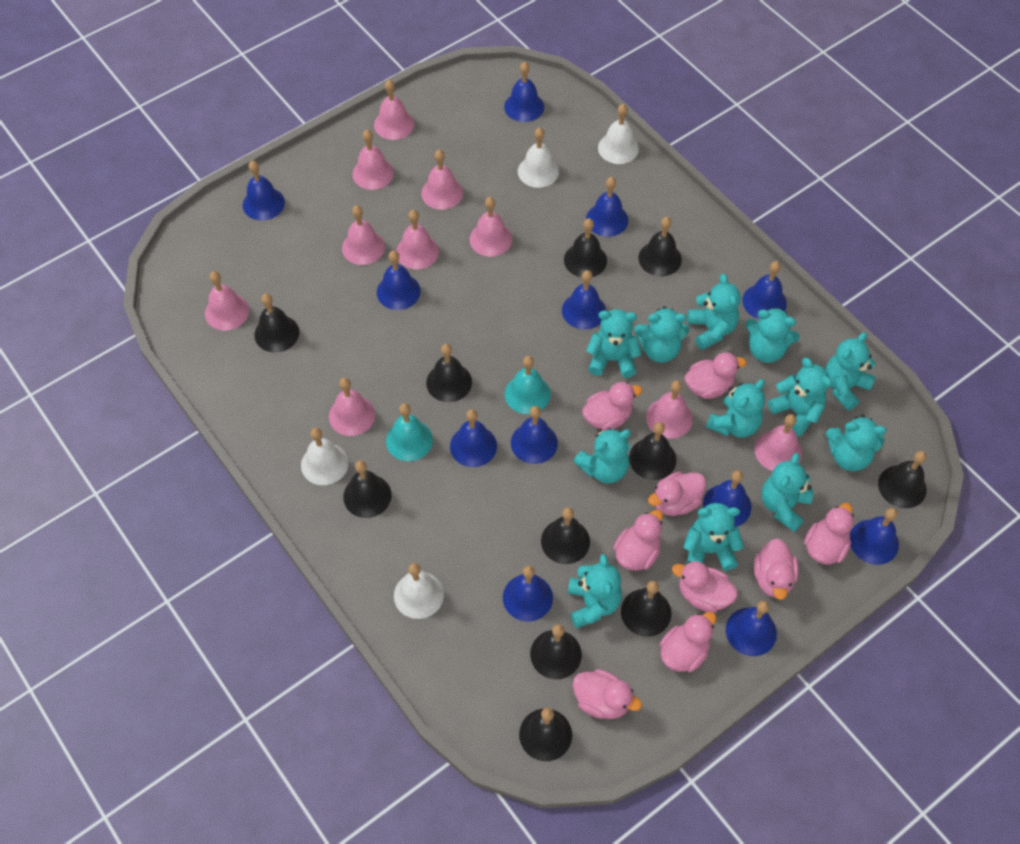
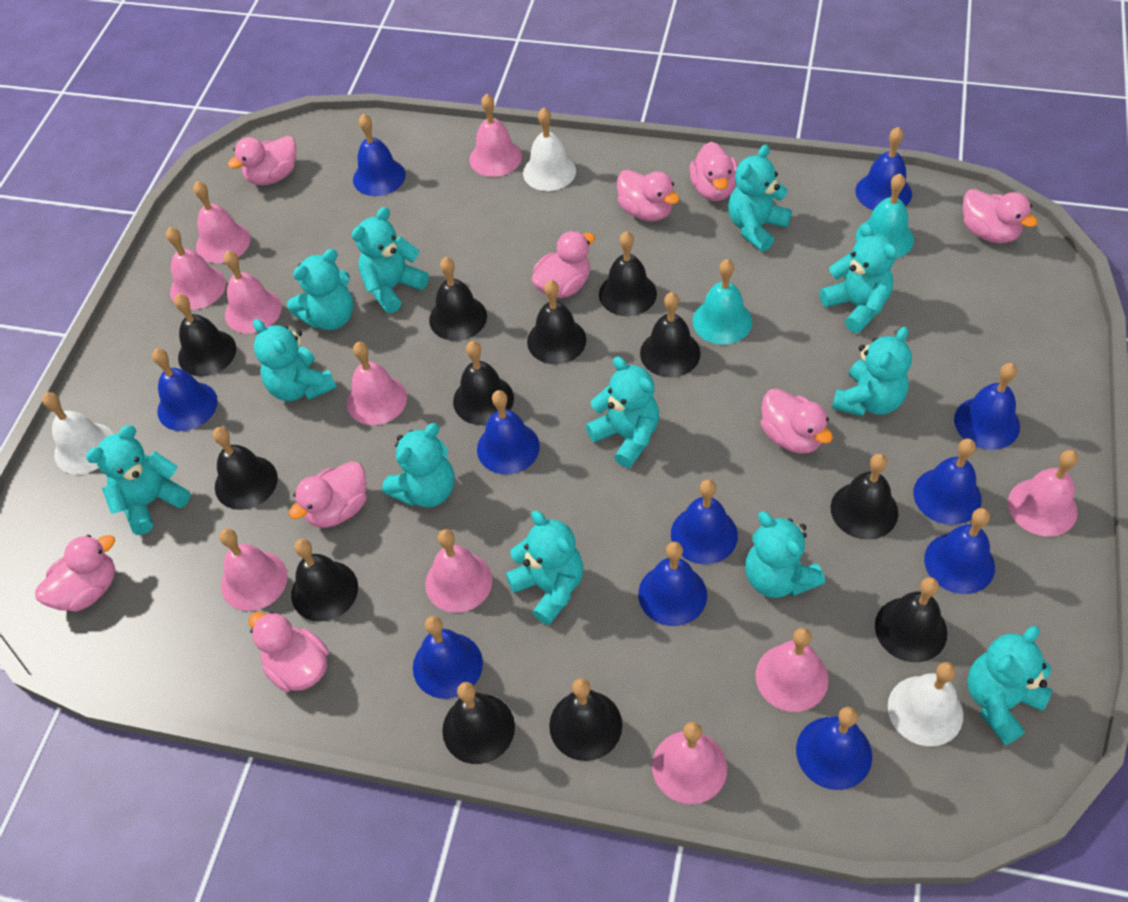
black bell: [254,293,299,352] [343,460,392,518] [426,344,472,402] [519,708,572,761] [530,624,582,679] [541,507,590,564] [564,218,607,278] [621,581,671,637] [629,422,677,480] [638,217,682,276] [878,451,927,508] = 11 -> [174,294,236,377] [213,427,278,510] [291,539,358,622] [429,257,487,341] [442,682,515,764] [453,341,514,425] [527,280,586,364] [549,678,622,761] [599,231,657,316] [640,292,701,377] [831,454,898,540] [875,577,947,662] = 12
blue bell: [243,161,285,220] [377,251,421,310] [450,409,497,467] [503,565,553,622] [504,62,544,122] [511,406,558,464] [562,270,606,330] [586,177,628,237] [703,470,751,527] [726,601,777,656] [742,261,787,319] [850,508,899,565] = 12 -> [152,348,218,431] [353,114,406,196] [413,616,483,699] [477,390,540,474] [638,542,707,626] [671,479,738,564] [796,707,872,790] [855,127,912,210] [913,438,982,525] [924,508,995,594] [954,363,1020,450] = 11
white bell: [301,428,349,485] [394,563,444,619] [518,128,559,188] [598,104,639,164] = 4 -> [42,392,114,474] [523,107,576,191] [888,662,963,746] = 3

